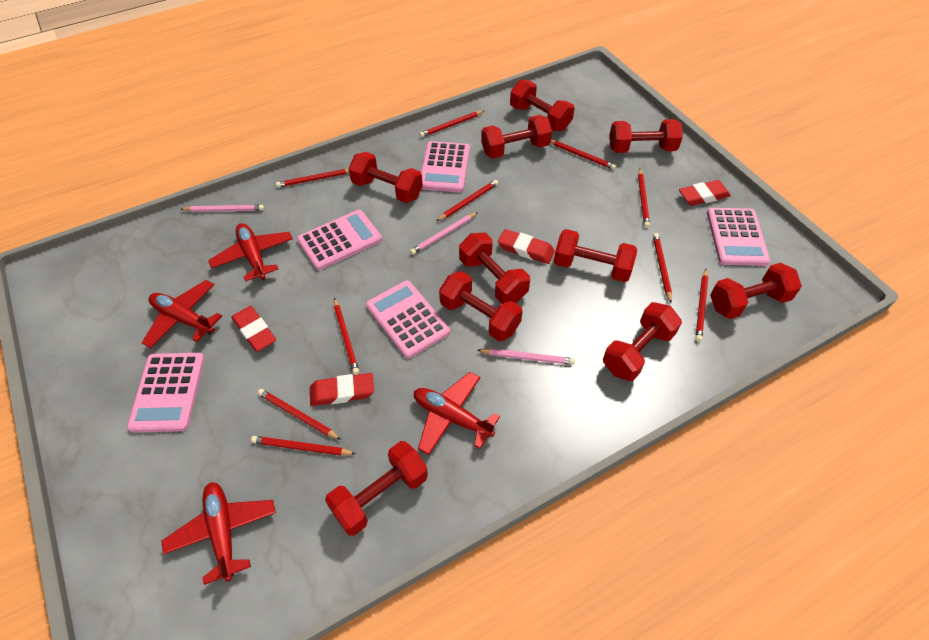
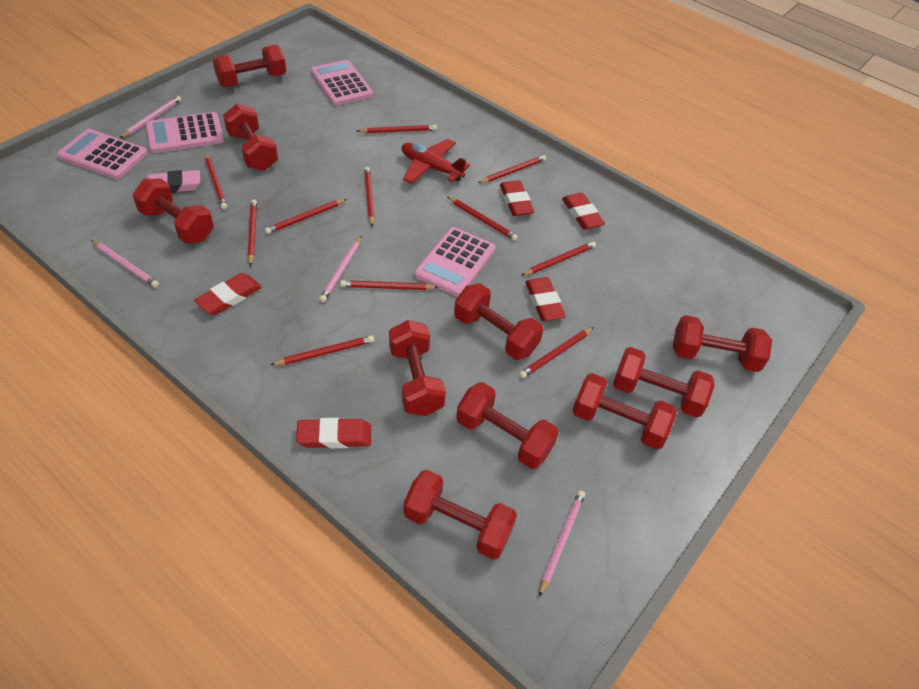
pink calculator: [127,353,205,433] [297,210,382,270] [366,280,450,359] [421,141,470,192] [707,208,770,266] = 5 -> [57,129,148,179] [145,112,224,153] [311,60,373,106] [414,227,496,297] = 4
pink eraser: none = 0 -> [146,170,200,193] = 1
pink pencil: [181,205,264,212] [410,212,478,255] [477,348,575,365] = 3 -> [91,240,159,288] [120,96,182,138] [319,236,362,302] [539,491,585,597] = 4
red eraser: [231,306,276,352] [310,373,374,406] [498,229,555,264] [679,180,731,206] = 4 -> [194,273,262,315] [296,418,371,449] [500,180,535,216] [525,277,566,321] [562,193,605,230] = 5
red pencil: [251,436,356,456] [258,389,341,440] [276,169,349,187] [334,298,359,375] [420,111,484,137] [436,180,498,221] [551,140,616,170] [638,169,650,228] [653,233,672,303] [695,269,708,342] = 10 -> [205,153,227,209] [248,199,257,266] [265,199,347,234] [271,335,374,365] [340,280,439,290] [357,125,437,133] [364,167,375,227] [447,197,518,241] [478,155,546,183] [519,327,594,378] [521,241,596,276] = 11
red plane: [142,280,222,348] [161,482,276,585] [208,223,293,282] [414,372,500,455] = 4 -> [402,139,470,184] = 1

